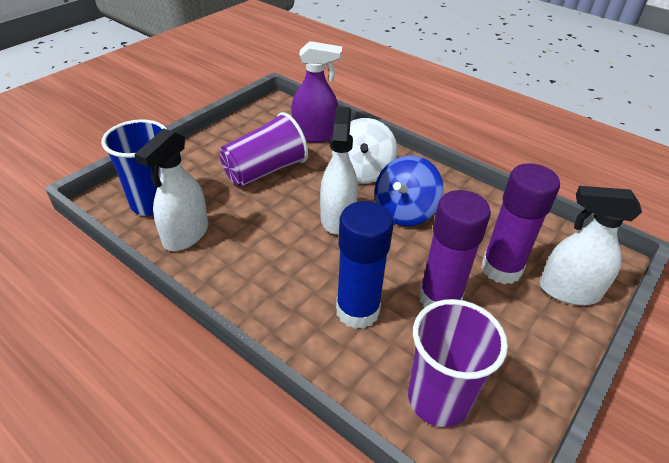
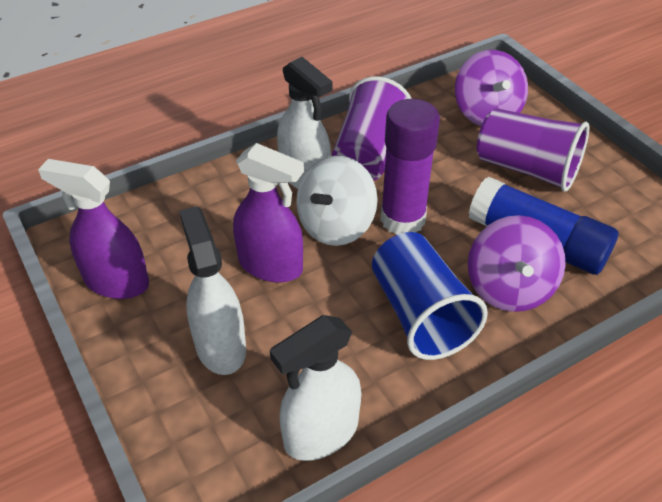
blue spinning top: [374,156,444,226] = 1 -> none = 0
purple glue stick: [419,190,491,308] [481,163,560,284] = 2 -> [380,99,440,235] = 1
purple spinning top: none = 0 -> [455,50,528,126] [468,215,566,312] = 2
purple spray bottle: [291,41,342,143] = 1 -> [38,159,149,299] [233,143,304,283] = 2

